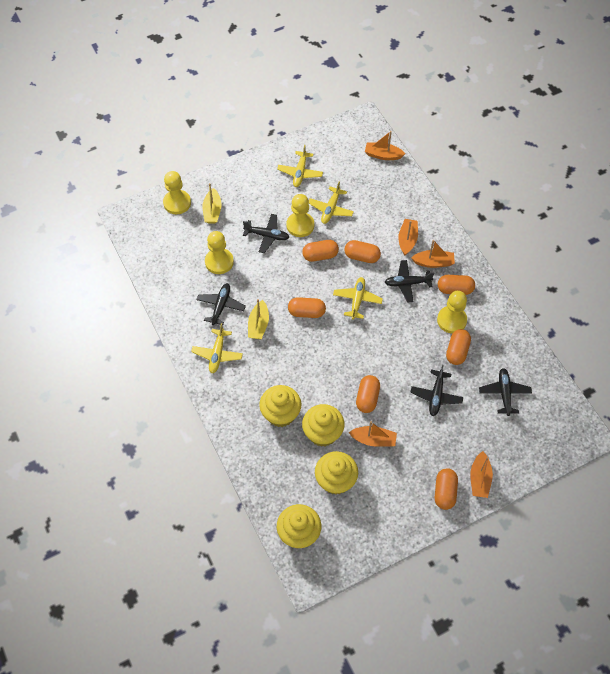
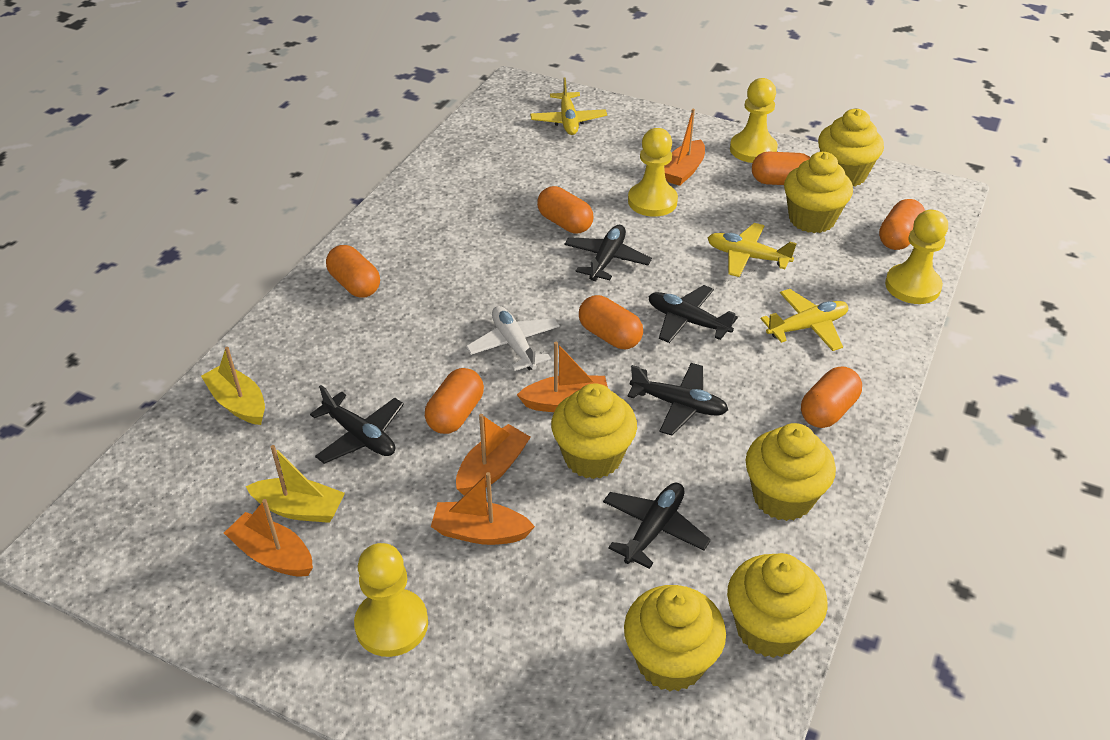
white plane: none = 0 -> [466,306,560,371] = 1
yellow cupcake: [259,385,301,427] [277,504,321,548] [302,404,345,447] [315,451,358,495] = 4 -> [551,384,637,479] [624,585,726,691] [727,553,827,658] [746,423,836,521] [784,152,853,233] [818,109,884,187] = 6
yellow plane: [191,323,243,373] [277,145,323,187] [309,182,354,224] [333,277,383,320] = 4 -> [530,78,607,135] [708,223,797,277] [761,289,848,351] = 3

